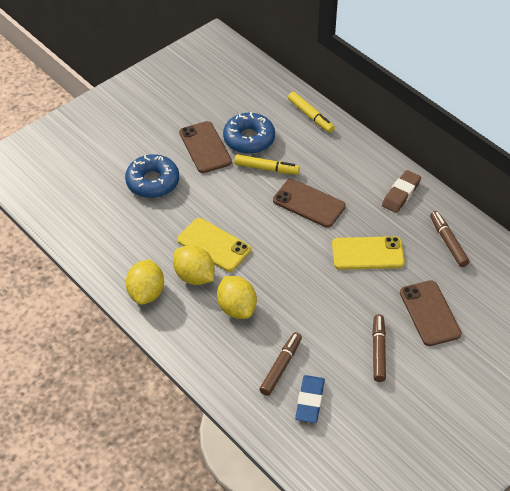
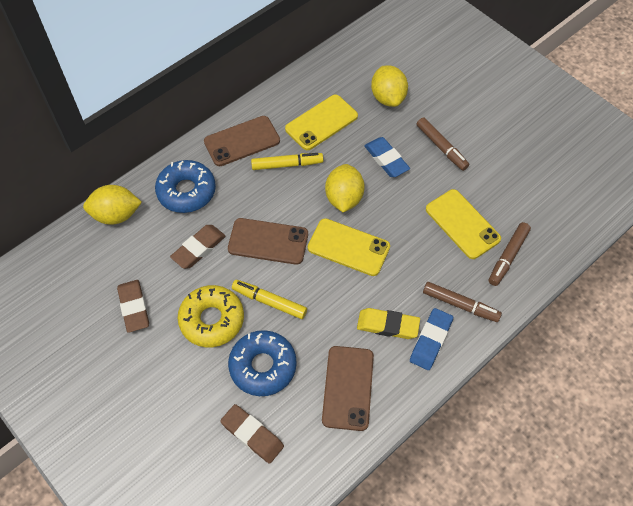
blue eraser: [295,375,325,423] = 1 -> [364,137,410,177] [410,308,453,370] = 2
brown eraser: [382,170,421,213] = 1 -> [117,280,149,333] [170,225,226,269] [220,404,284,464] = 3
yellow donut: none = 0 -> [177,285,244,347] = 1
yellow eraser: none = 0 -> [357,308,420,339] = 1
yellow phone: [177,218,251,272] [332,236,405,270] = 2 -> [285,95,358,150] [308,218,390,276] [426,189,501,259] = 3

